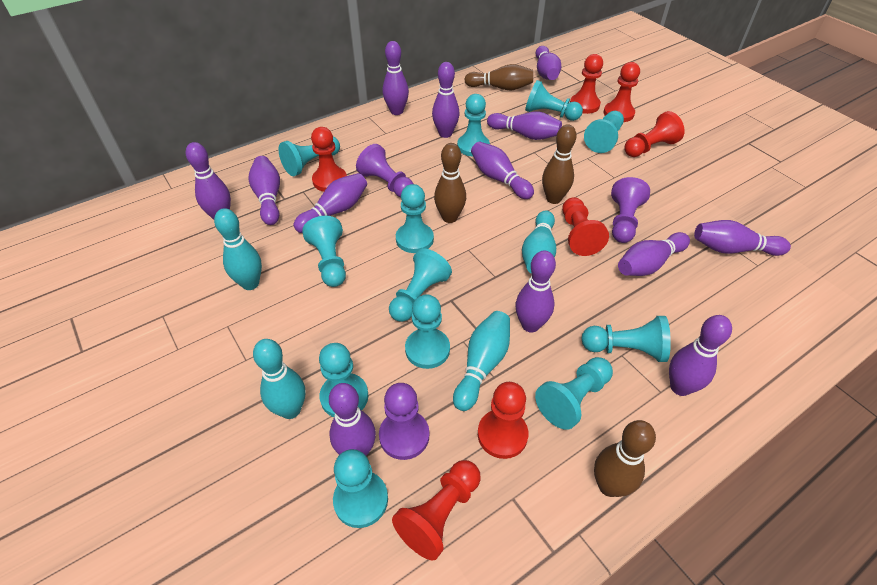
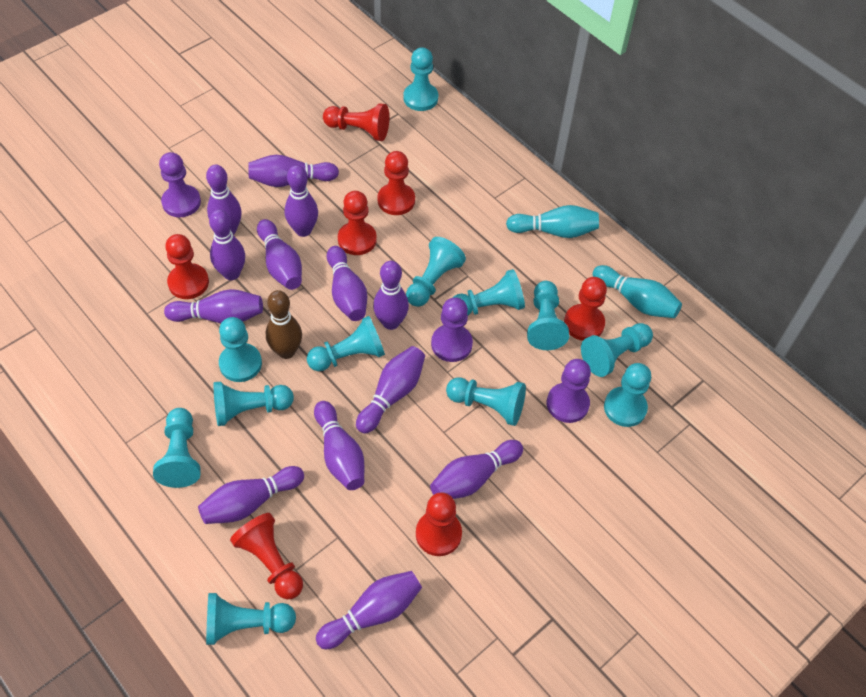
brown bowling pin: [434,143,466,223] [464,64,533,90] [542,124,576,204] [594,420,656,497] = 4 -> [266,290,302,359] = 1
turquoise bowling pin: [214,208,262,290] [253,339,305,419] [453,311,510,411] [522,210,556,274] = 4 -> [506,205,599,238] [593,265,682,318] = 2

